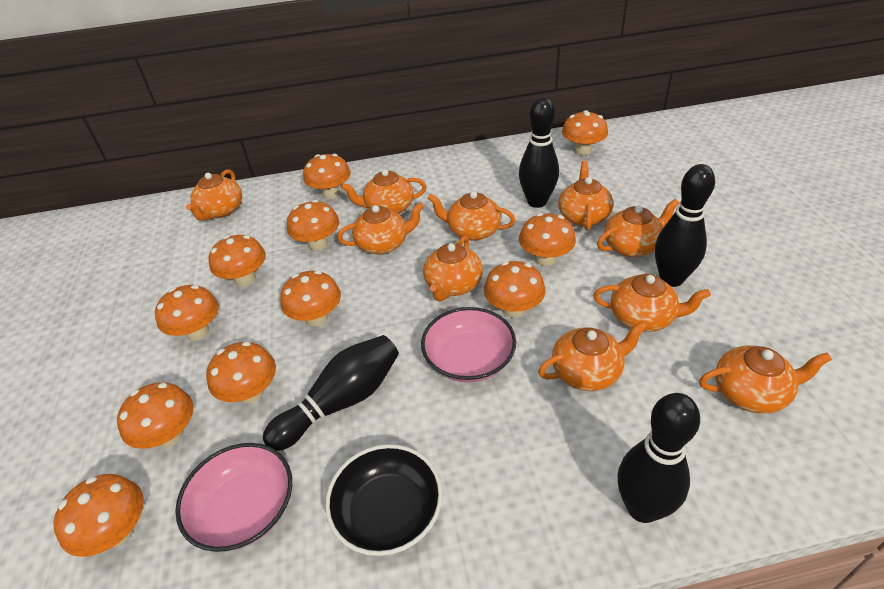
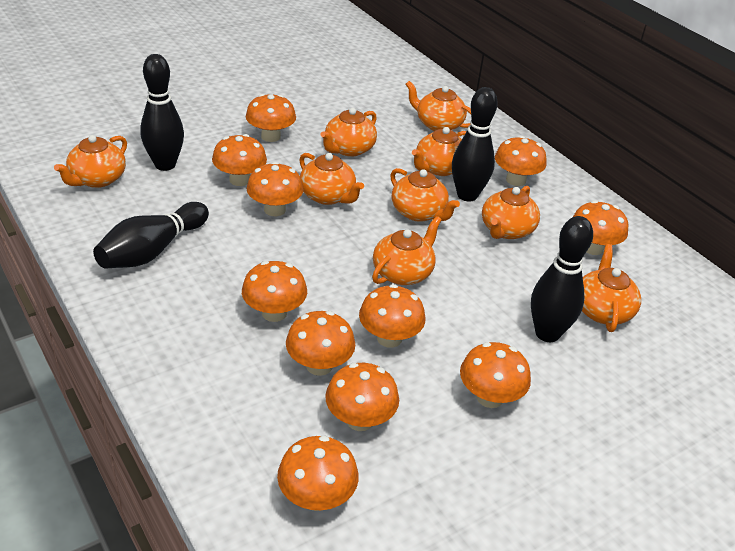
black bowl: [325,444,443,556] = 1 -> none = 0
orange teapot: [186,169,242,221] [338,202,424,255] [341,169,427,214] [423,236,483,301] [428,191,515,241] [538,321,647,391] [558,161,613,231] [594,274,711,332] [597,199,679,257] [699,345,832,414] = 10 -> [54,135,127,188] [299,153,364,205] [320,108,377,157] [372,216,442,285] [390,168,460,222] [406,81,471,131] [412,127,467,176] [482,186,540,239] [582,244,641,332] = 9
pink bowl: [175,443,292,552] [421,307,516,382] = 2 -> none = 0

